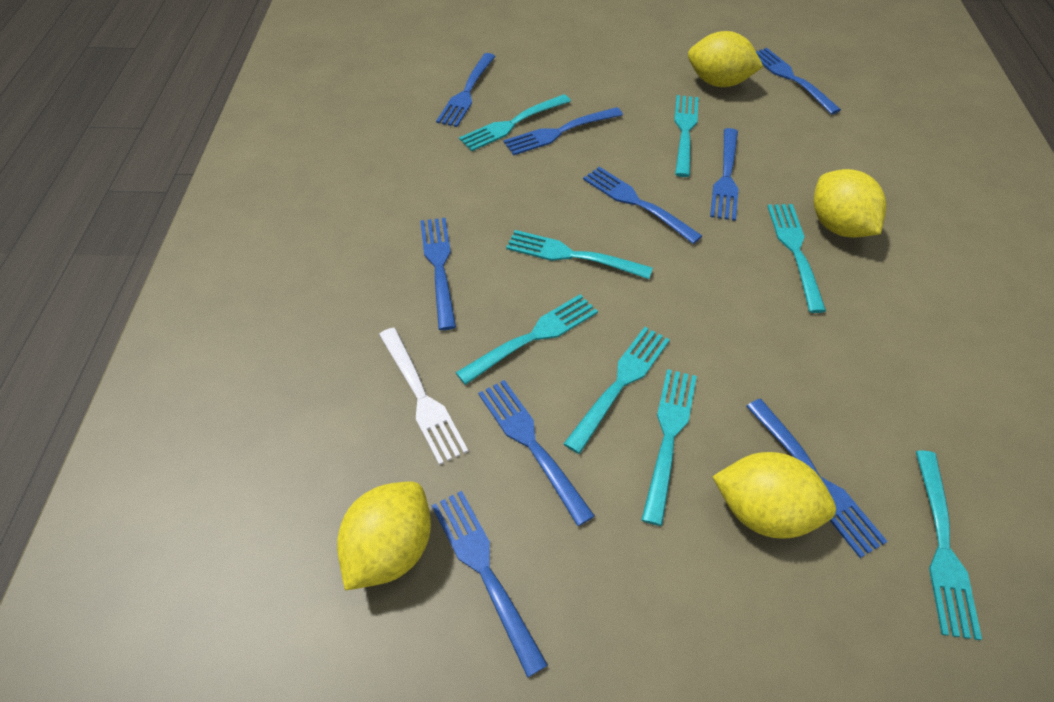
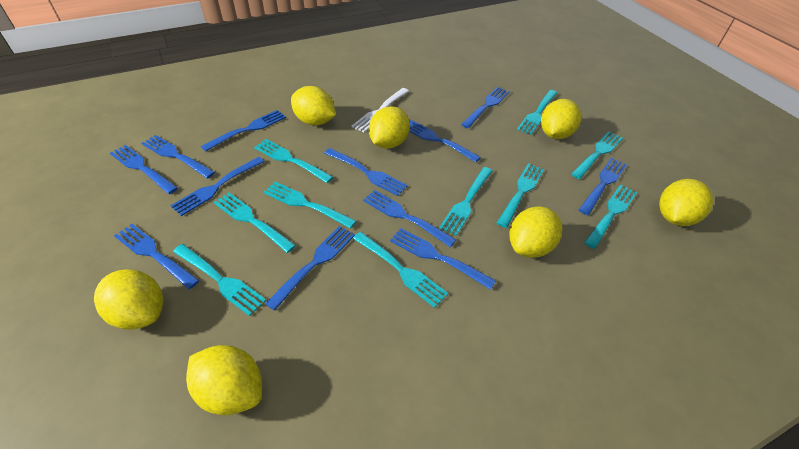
blue fork: [420,218,456,330] [431,491,548,678] [436,53,496,127] [478,380,595,526] [503,107,623,156] [583,167,702,244] [710,128,739,221] [746,399,888,558] [756,48,841,114] = 9 -> [110,145,178,194] [114,224,200,289] [141,135,215,178] [171,157,264,216] [201,110,286,152] [265,226,355,311] [324,148,408,196] [363,190,456,247] [390,228,496,290] [409,120,481,162] [461,87,510,128] [579,158,627,215] = 12
turquoise fork: [456,294,598,385] [459,94,571,151] [506,230,653,279] [564,327,670,454] [642,369,697,526] [674,95,699,177] [767,204,826,313] [915,451,982,640] = 8 -> [173,244,266,316] [214,193,296,253] [254,139,333,183] [263,182,356,229] [353,232,448,308] [439,167,493,236] [497,163,544,228] [517,90,557,135] [571,131,623,179] [584,184,637,249] = 10
yellow lemon: [337,482,431,590] [688,31,763,87] [712,452,836,539] [814,169,886,238] = 4 -> [94,269,163,330] [186,345,262,415] [291,86,336,125] [369,106,410,149] [509,206,562,258] [541,99,581,139] [659,179,713,226] = 7

